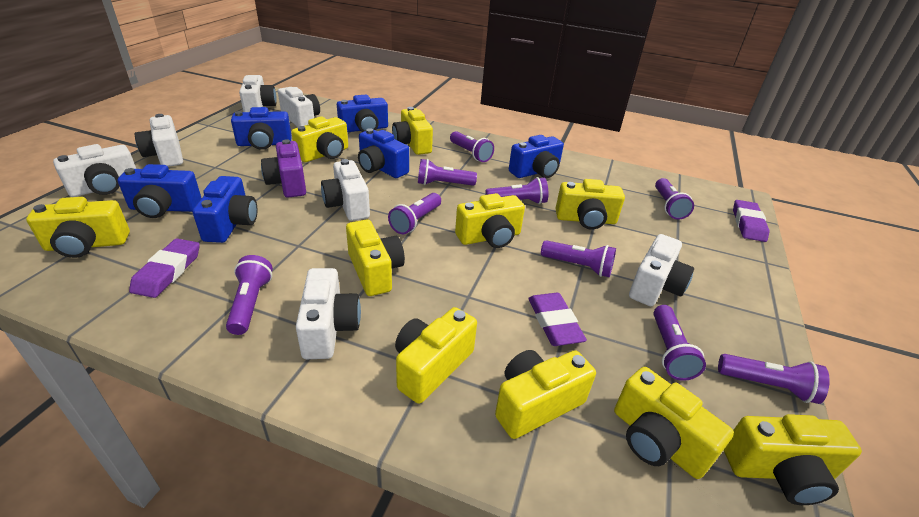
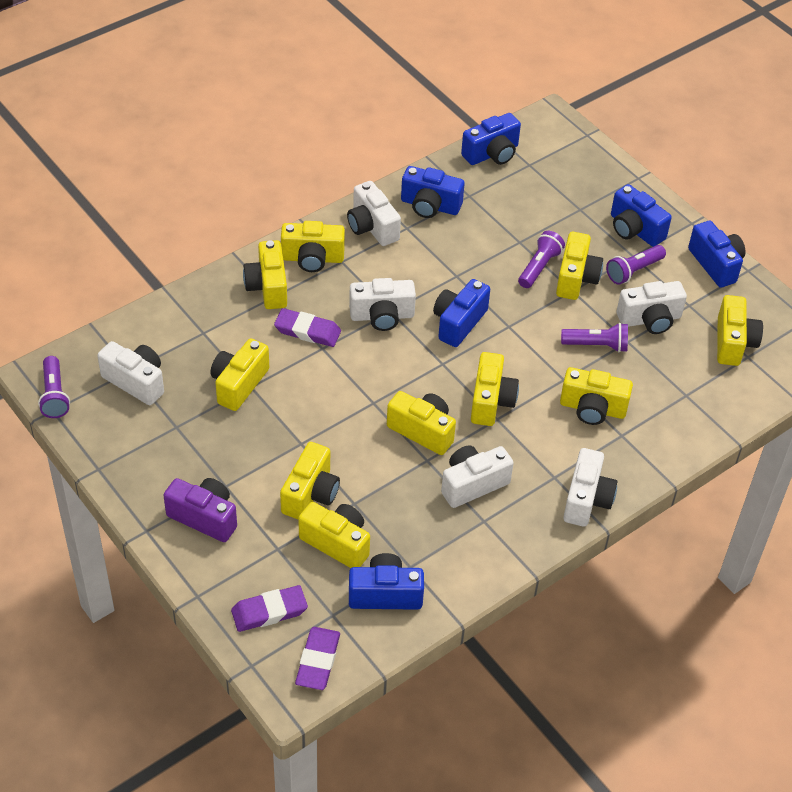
purple flashlight: [226,255,273,335] [388,193,441,234] [418,159,477,186] [450,131,494,162] [485,177,548,204] [541,240,616,277] [653,305,706,381] [655,178,694,220] [718,354,830,404] = 9 -> [38,356,70,418] [518,231,565,288] [561,323,628,352] [606,245,666,285] = 4
white camera: [53,144,136,197] [134,114,183,167] [239,75,277,112] [278,87,320,127] [296,268,361,359] [321,159,370,221] [629,234,694,306] = 7 -> [97,341,164,405] [347,181,401,246] [349,278,416,331] [441,445,514,508] [563,448,617,527] [617,281,687,334] = 6

